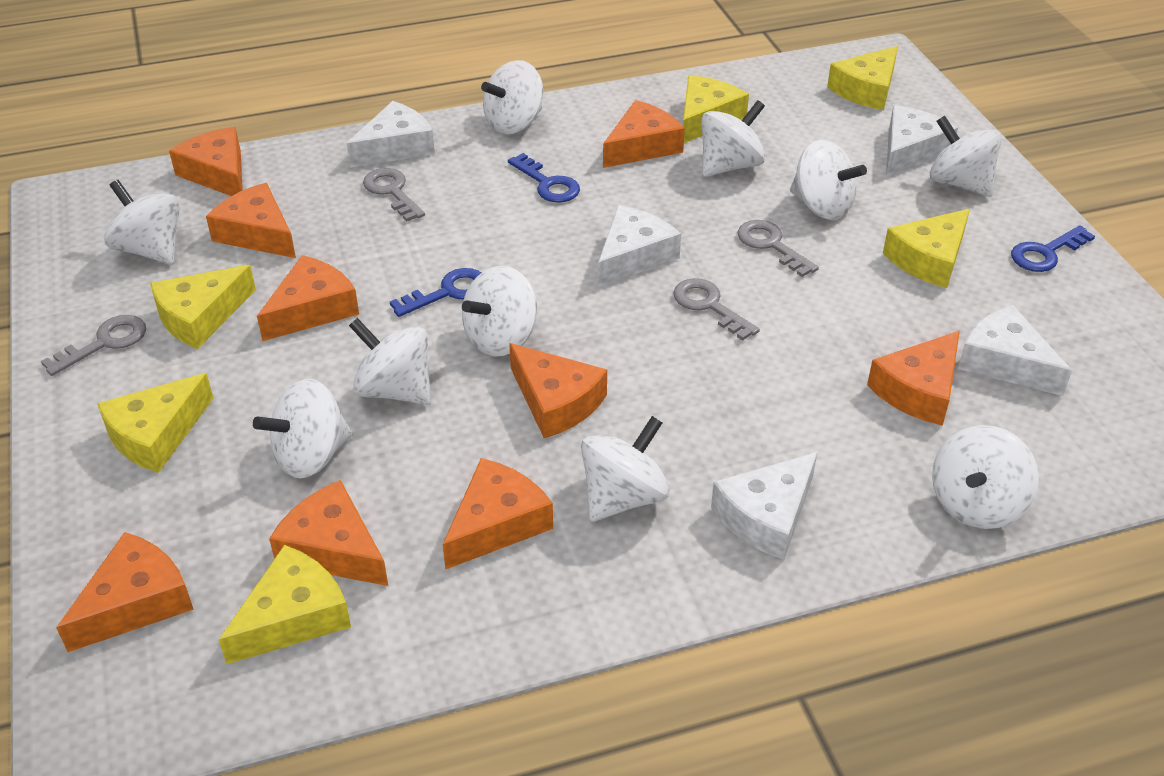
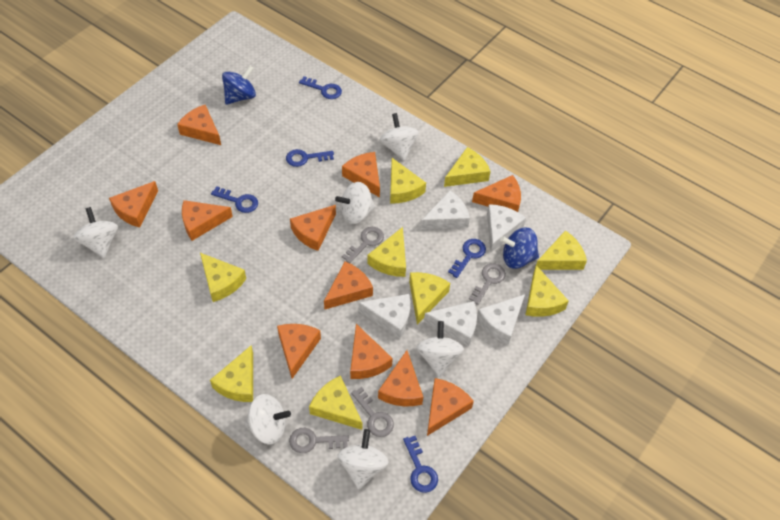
blue key: [390,268,481,317] [508,153,580,203] [1011,226,1095,272] = 3 -> [211,186,258,213] [286,149,334,167] [299,76,342,99] [403,436,438,493] [448,239,486,278] = 5
blue spinning top: none = 0 -> [222,66,256,105] [500,227,539,269] = 2
orange cheese: [56,532,194,652] [169,127,243,196] [206,183,296,258] [257,255,359,341] [269,480,388,586] [443,458,553,570] [509,343,607,438] [603,100,685,168] [867,331,960,426] = 9 -> [109,181,158,228] [177,105,221,145] [182,200,233,241] [277,324,321,379] [290,205,336,251] [324,261,373,310] [342,152,380,197] [350,324,393,379] [378,350,423,406] [427,378,474,436] [472,175,521,212] = 11
white spinning top: [104,180,180,264] [253,379,353,479] [349,318,431,405] [462,266,537,357] [481,60,543,134] [581,416,670,522] [701,100,766,177] [790,140,867,220] [930,116,1001,197] [932,425,1039,529] = 10 -> [73,207,118,258] [244,394,291,444] [335,182,375,224] [338,429,389,489] [379,113,419,161] [416,321,464,377] = 6
yellow cheese: [97,373,214,473] [150,265,256,349] [219,545,351,664] [683,75,749,143] [827,46,898,110] [883,209,970,288] = 6 -> [200,253,246,302] [210,345,253,402] [309,376,362,430] [367,227,406,277] [390,158,426,204] [409,272,450,324] [444,147,491,187] [525,265,569,317] [536,230,587,270] = 9

